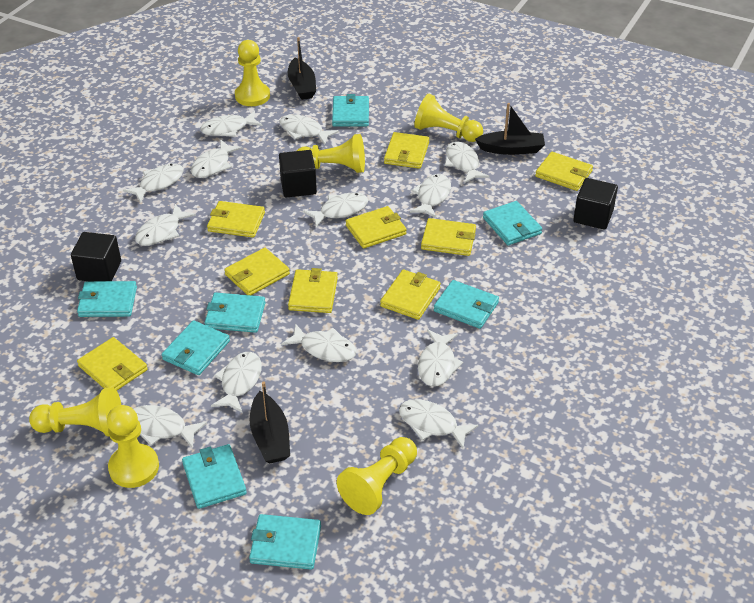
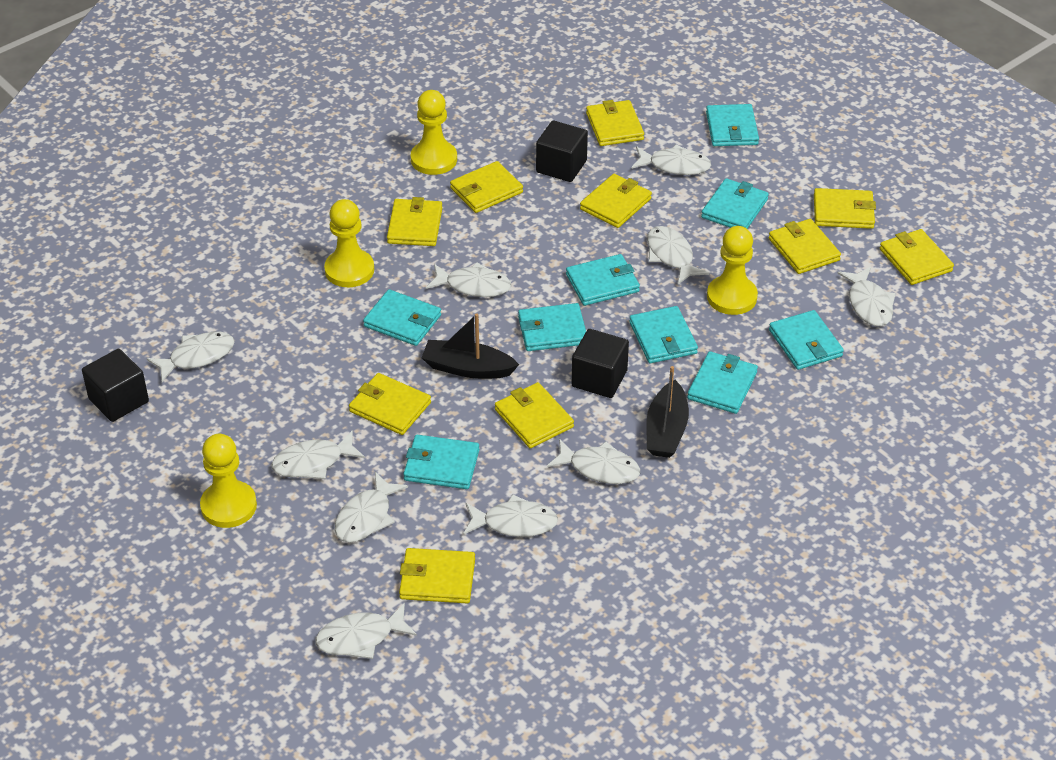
black boat: [250,382,290,463] [288,37,316,100] [475,103,545,155] = 3 -> [422,313,519,379] [646,366,689,458] = 2
turquoise wallet: [77,281,137,317] [162,320,230,375] [182,444,247,509] [204,292,266,333] [249,514,321,570] [332,94,369,126] [434,280,499,329] [483,201,542,245] = 8 -> [363,289,441,346] [403,435,479,489] [518,303,586,351] [566,254,640,306] [629,306,698,363] [687,351,758,414] [701,178,769,229] [706,104,759,146] [769,310,844,370] = 9
white fish: [123,163,184,203] [133,405,207,449] [135,204,196,246] [191,140,242,178] [200,111,263,137] [211,352,262,413] [280,115,339,145] [281,323,357,362] [303,192,368,228] [399,399,479,449] [410,174,451,219] [418,330,464,387] [445,141,490,183] = 13 -> [147,332,234,382] [271,430,365,479] [315,603,417,659] [335,472,408,543] [426,262,511,297] [463,494,558,537] [547,439,640,484] [631,145,711,175] [647,226,709,284] [837,267,896,326] = 10
yellow pawn: [29,387,121,436] [107,405,159,488] [235,40,270,106] [297,134,365,173] [337,437,417,515] [414,93,483,142] = 6 -> [200,434,257,528] [324,199,374,287] [411,90,457,175] [707,226,758,315] = 4
yellow wallet: [77,337,148,390] [207,201,265,238] [224,248,290,295] [288,268,338,313] [346,206,407,249] [380,270,441,320] [384,132,429,169] [421,218,476,256] [535,152,593,191] = 9 -> [349,373,431,435] [387,197,442,246] [399,548,475,603] [450,161,523,213] [495,382,574,448] [580,174,652,228] [586,100,644,146] [769,219,841,274] [814,188,876,229] [880,229,954,285] = 10

